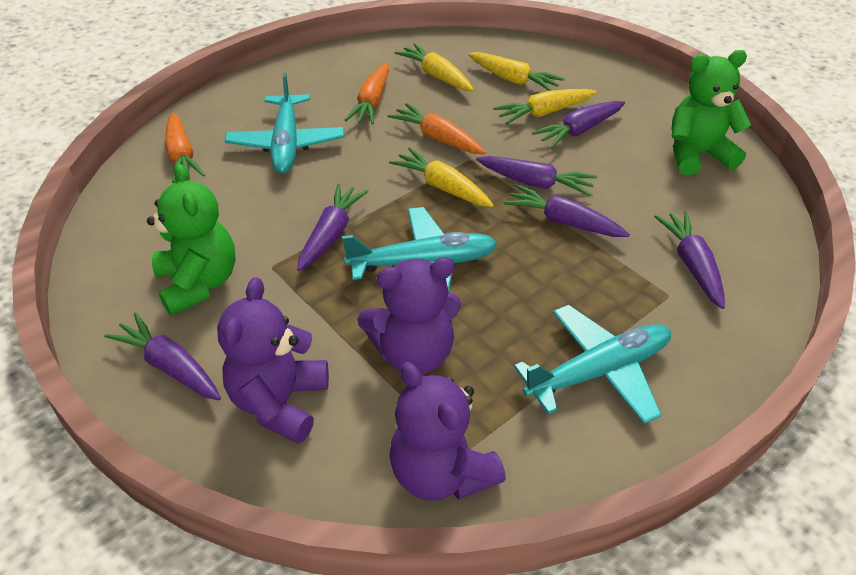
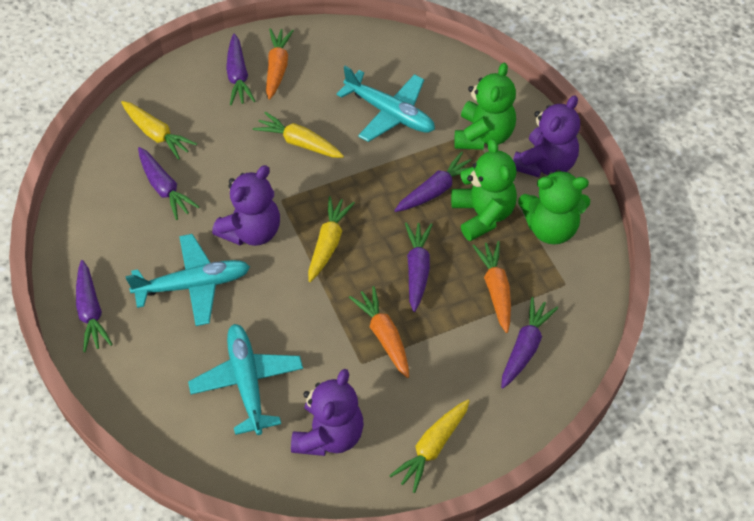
green teddy bear: [147,163,236,316] [671,50,751,176] = 2 -> [451,139,517,241] [454,63,516,150] [518,170,590,245] = 3

